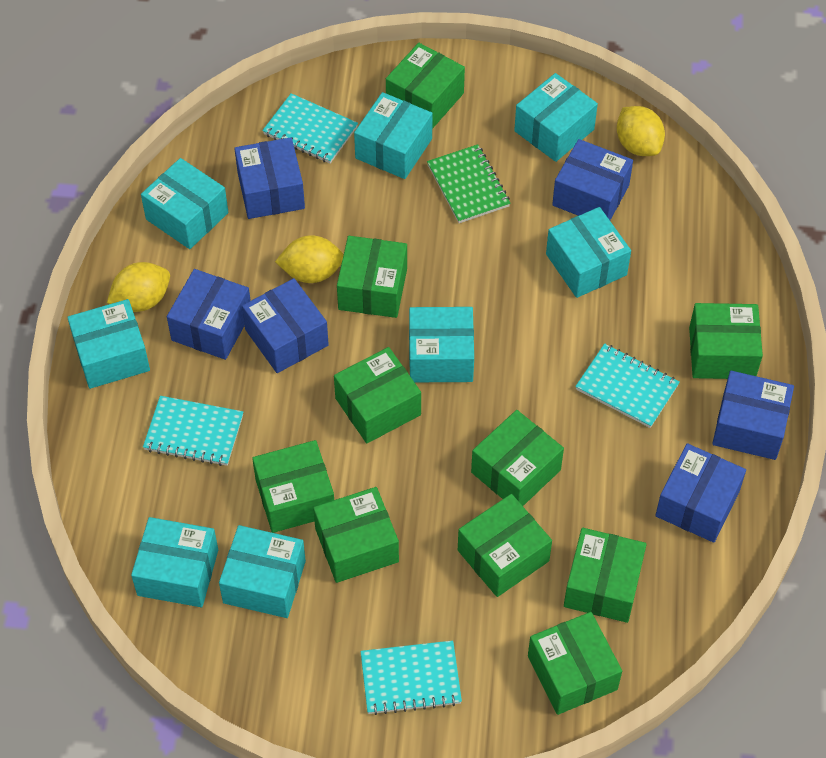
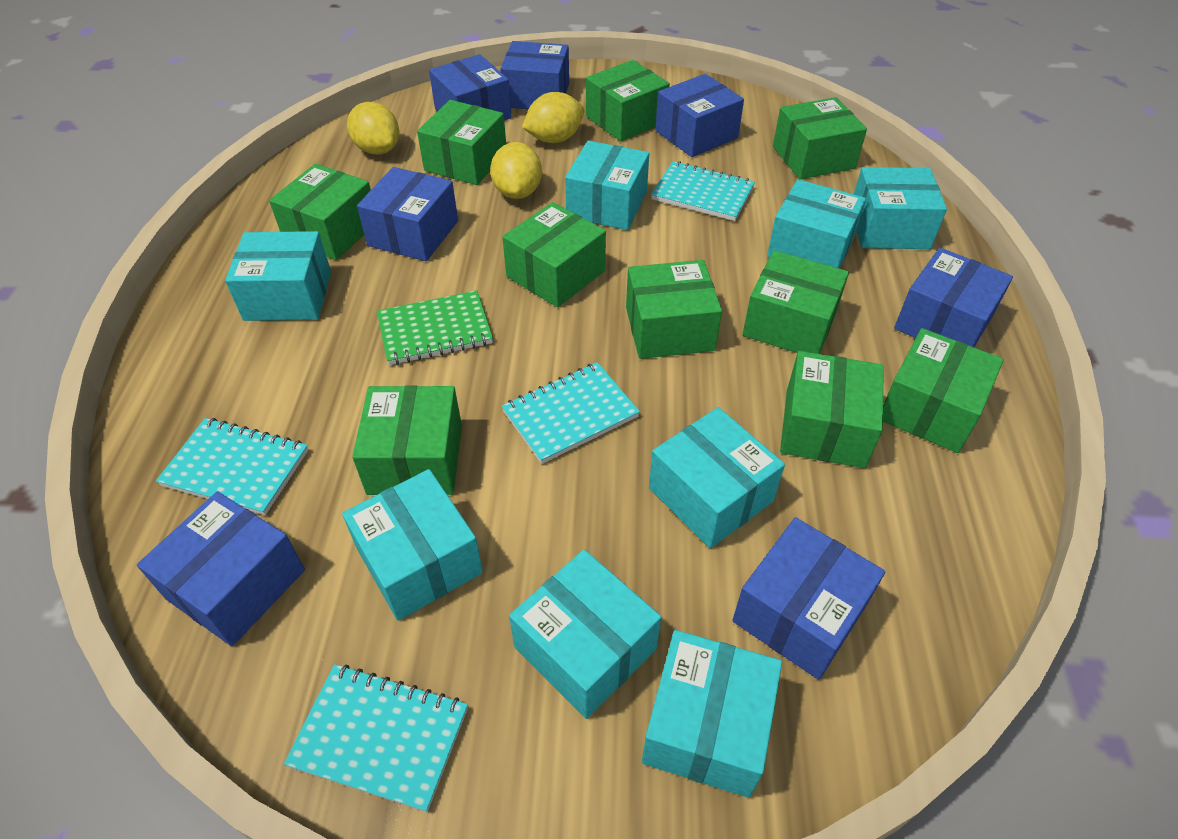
blue box: [167,269,251,360] [234,137,305,219] [242,278,329,373] [552,139,633,220] [655,443,746,543] [712,371,794,460] = 6 -> [137,491,305,646] [357,167,458,261] [429,54,512,121] [500,41,569,109] [655,74,744,157] [732,517,885,680] [894,248,1013,347] = 7

